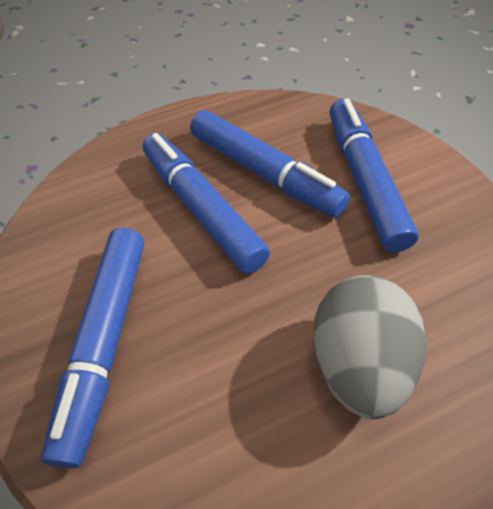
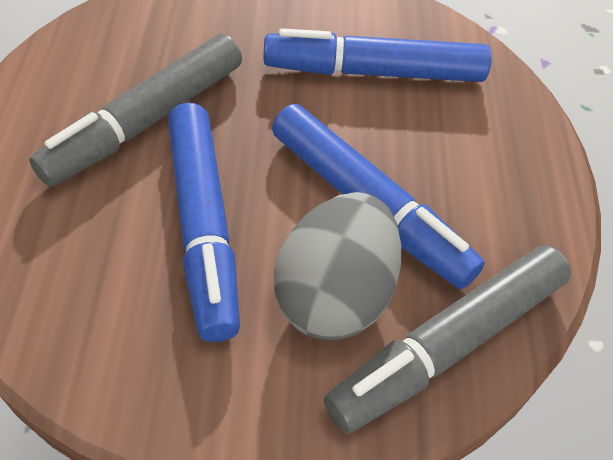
blue marker: [41,228,144,468] [143,133,270,274] [190,110,350,218] [330,98,419,252] = 4 -> [168,103,240,342] [264,28,492,82] [272,104,485,289] = 3
grey marker: none = 0 -> [29,34,242,187] [324,245,571,434] = 2

